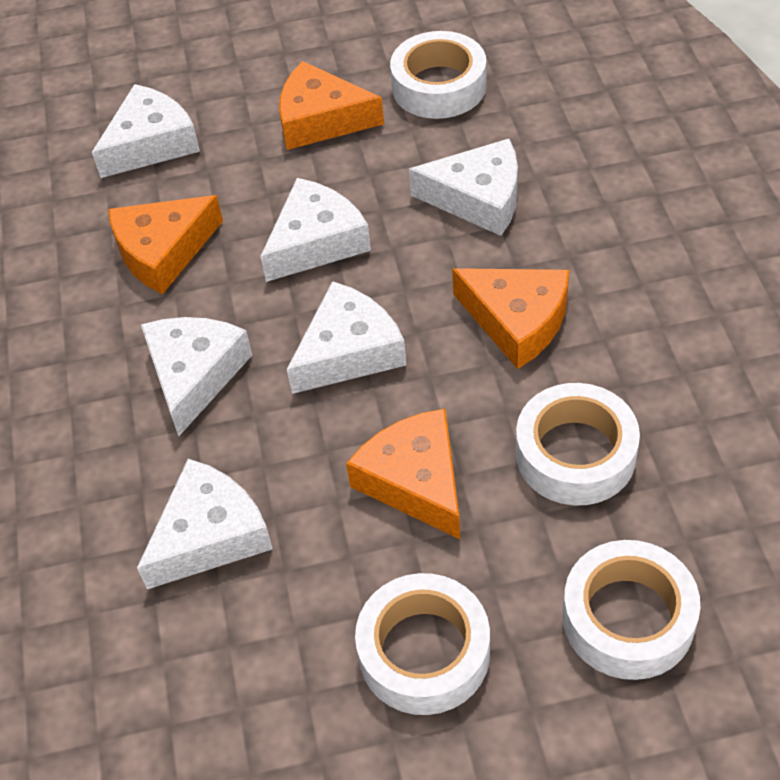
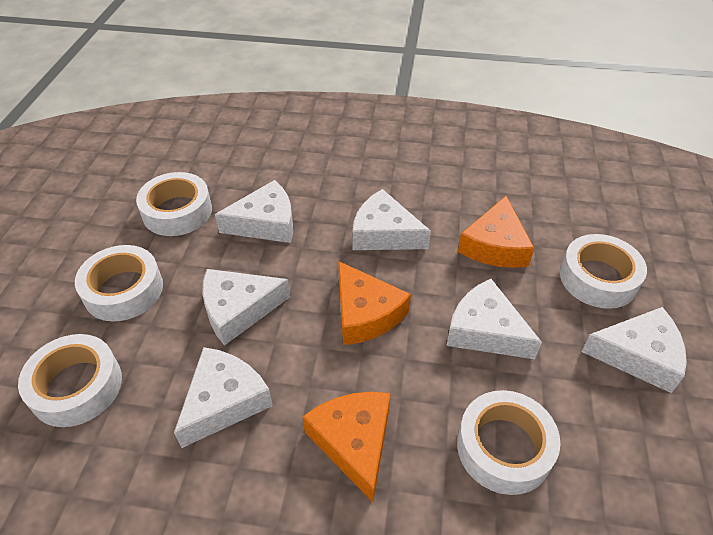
orange cheese: [108,195,223,294] [279,61,384,150] [346,409,460,539] [452,268,569,369] = 4 -> [303,392,391,502] [338,261,411,345] [458,196,534,268] = 3
white tape: [355,573,490,715] [390,31,486,119] [516,383,640,505] [563,540,700,680] = 4 -> [18,334,122,427] [75,245,163,322] [136,172,212,236] [457,390,560,495] [560,234,647,309] = 5

